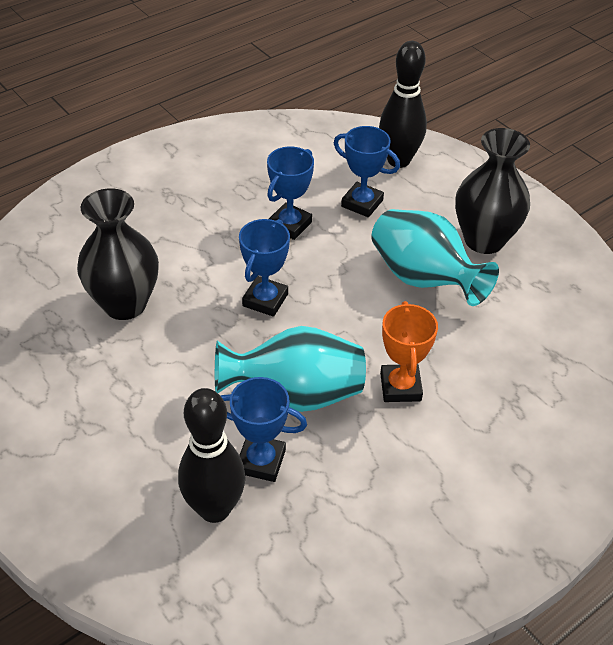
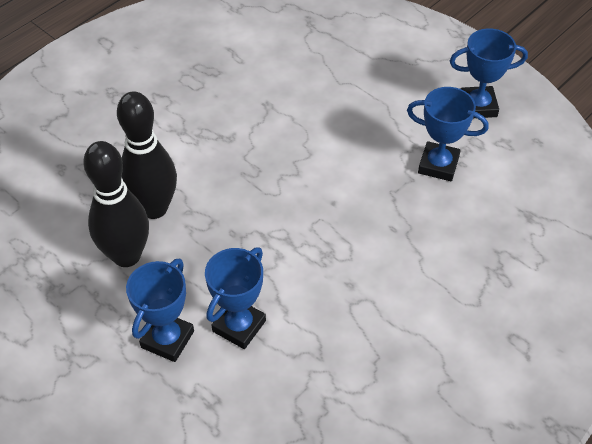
black vase: [77,188,159,320] [455,128,530,254] = 2 -> none = 0
orange trophy: [380,301,438,402] = 1 -> none = 0
turquoise vase: [215,326,366,412] [371,209,499,306] = 2 -> none = 0

